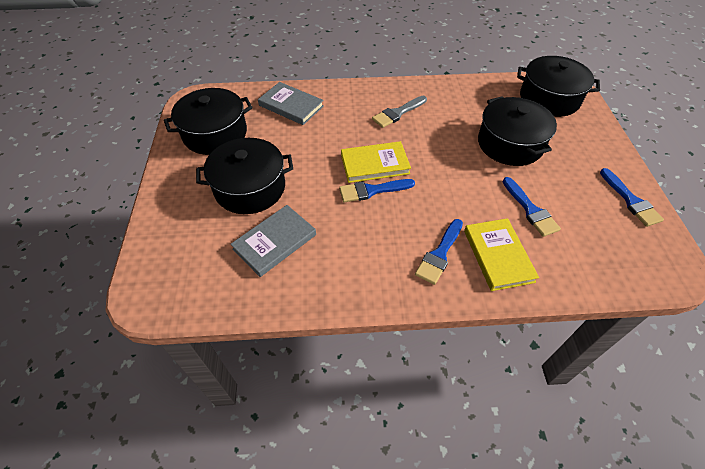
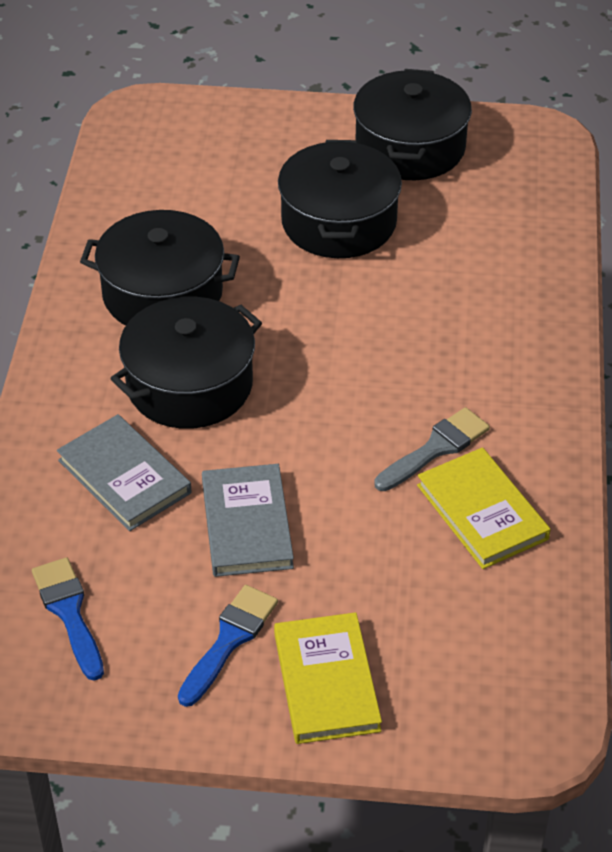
blue brush: [339,179,415,203] [415,219,463,285] [503,177,561,237] [600,168,664,227] = 4 -> [32,557,104,681] [178,585,278,707] = 2

